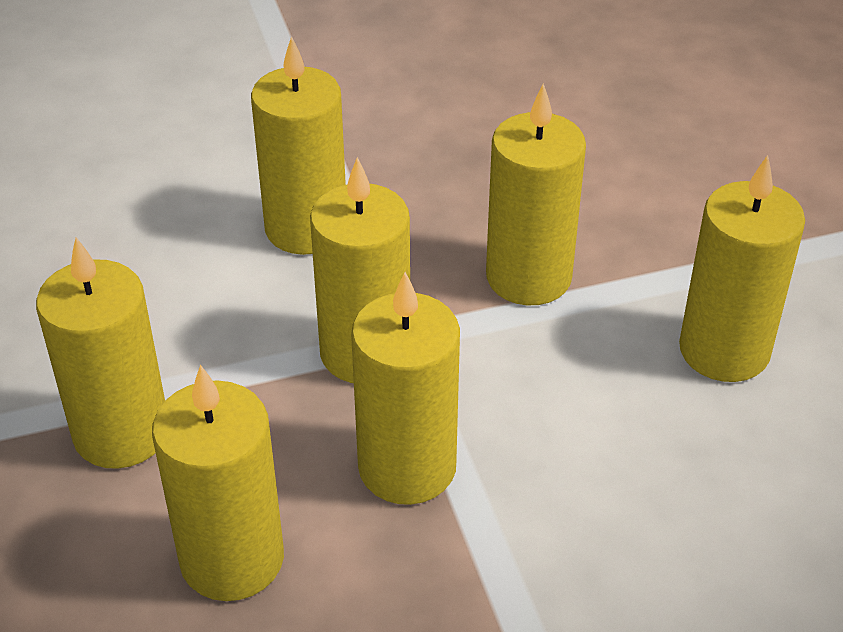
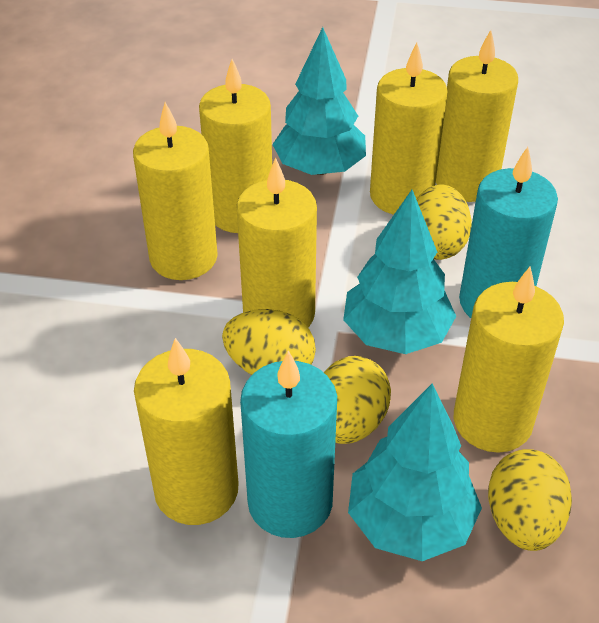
turquoise candle: none = 0 -> [240,351,337,538] [459,147,558,318] = 2
turquoise tree: none = 0 -> [272,27,366,175] [343,190,456,354] [348,383,482,561] = 3
yellow egg: none = 0 -> [222,309,316,375] [324,356,391,444] [416,184,472,260] [488,449,572,551] = 4

